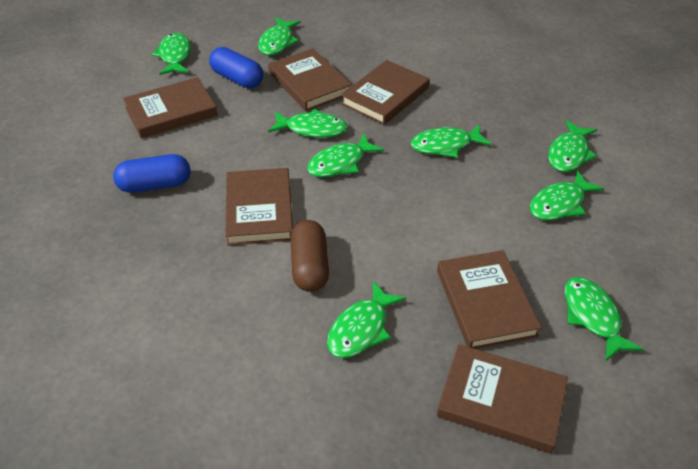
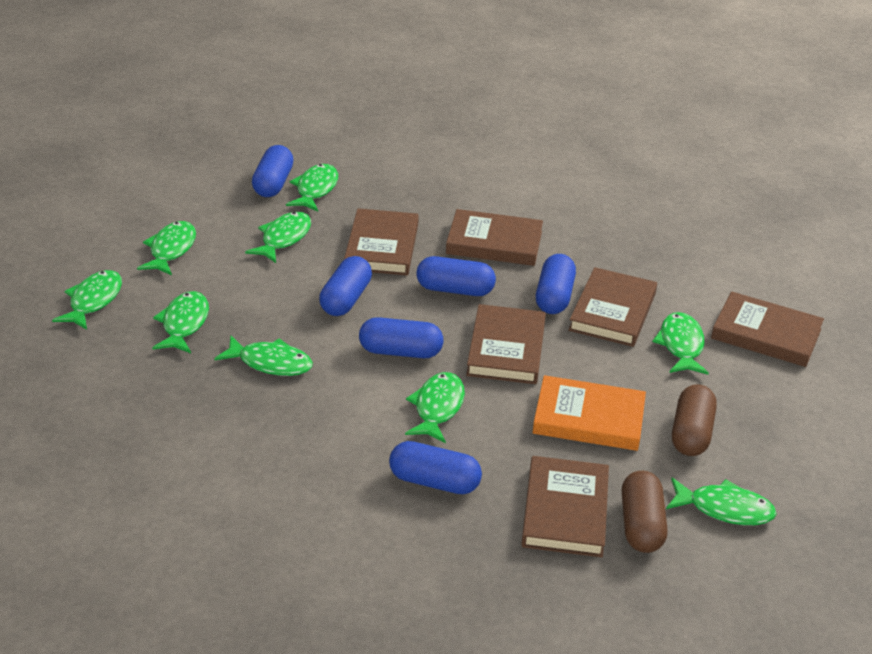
blue capsule: [113,154,190,193] [209,47,263,88] = 2 -> [252,145,294,197] [319,256,372,316] [359,317,444,358] [389,441,482,494] [416,256,496,296] [536,254,576,314] = 6
brown capsule: [290,220,329,292] = 1 -> [622,471,668,553] [672,384,717,456] = 2
orange book: none = 0 -> [532,375,646,451] = 1

